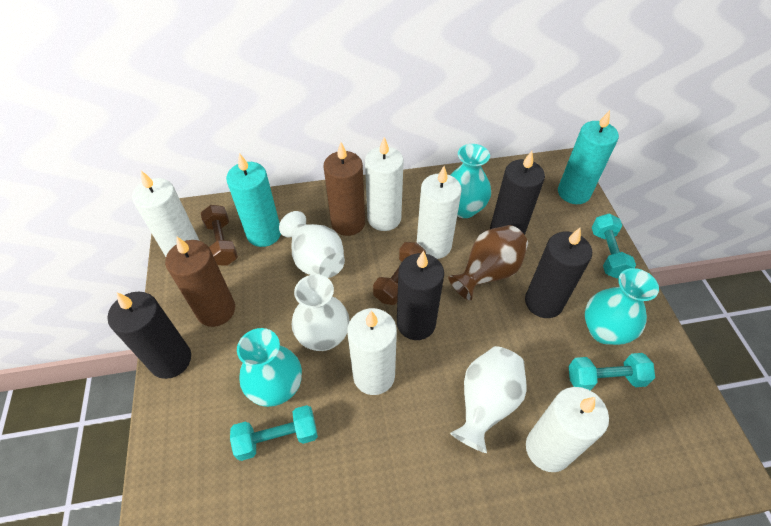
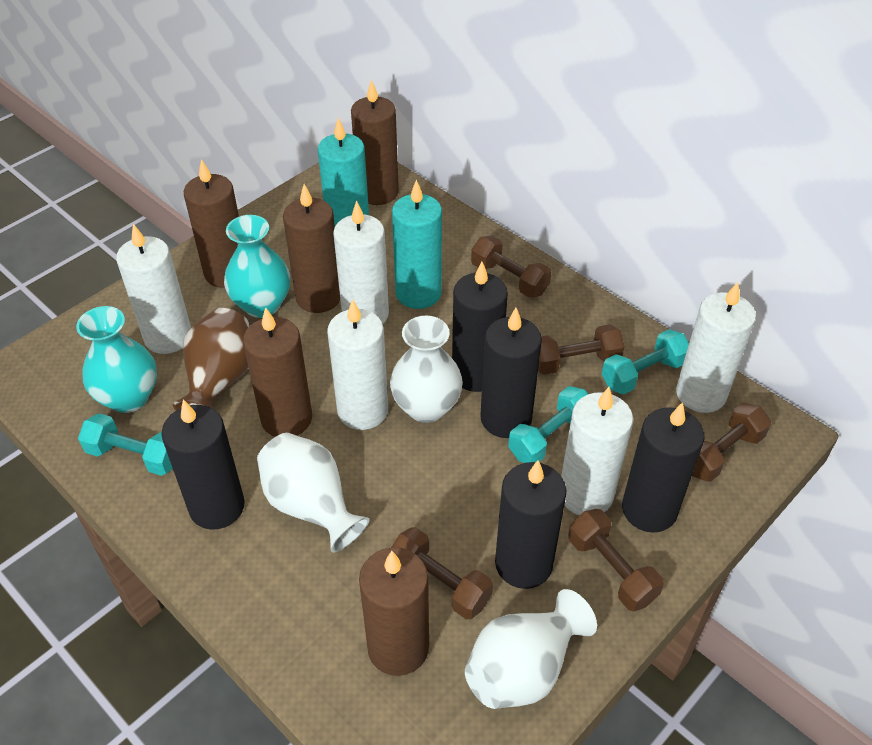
black candle: [107,292,191,379] [397,251,444,340] [490,151,545,235] [525,228,592,318] = 4 -> [161,399,245,530] [452,262,508,392] [480,308,542,438] [495,460,567,589] [622,402,705,533] = 5
brown candle: [165,237,235,327] [323,142,365,236] = 2 -> [184,159,239,288] [243,307,312,437] [283,184,340,313] [351,79,399,205] [359,547,429,676] = 5
brown dumbbell: [201,205,238,266] [373,242,426,305] = 2 -> [391,527,493,619] [471,236,551,298] [538,324,625,375] [568,509,664,611] [692,403,771,482] = 5
turquoise vase: [237,328,302,407] [451,144,491,218] [585,268,659,345] = 3 -> [76,306,157,413] [224,215,290,318] = 2

